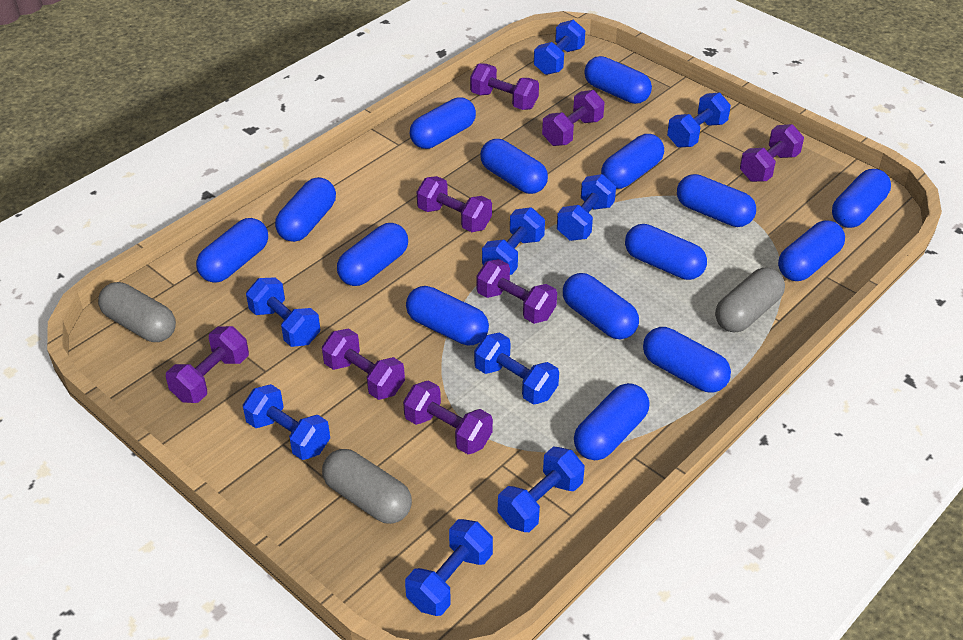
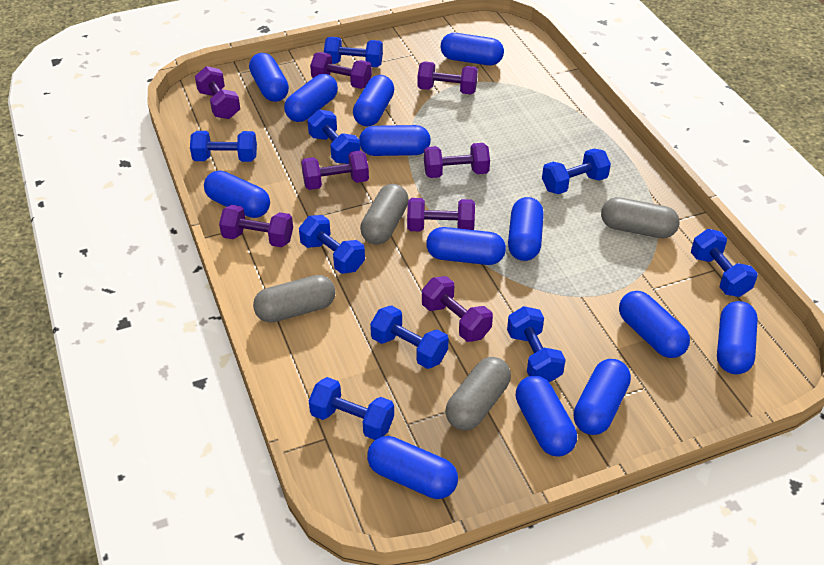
blue capsule: [196,218,268,283] [275,177,336,242] [337,223,408,286] [406,286,489,346] [410,97,476,149] [480,139,548,194] [563,273,639,339] [574,383,650,460] [584,56,652,104] [601,134,664,189] [625,224,707,280] [643,327,731,393] [677,174,756,227] [778,221,845,281] [832,169,891,228] = 15 -> [204,170,270,218] [249,53,289,102] [284,74,338,122] [353,75,394,126] [359,125,431,156] [367,436,458,499] [426,227,506,265] [440,33,504,65] [508,197,544,261] [516,376,577,457] [573,359,631,435] [619,291,690,358] [717,301,758,374] = 13
grey capsule: [98,282,176,342] [322,449,412,524] [715,267,785,332] = 3 -> [253,275,336,323] [360,184,409,245] [445,357,511,430] [601,197,680,238] = 4

